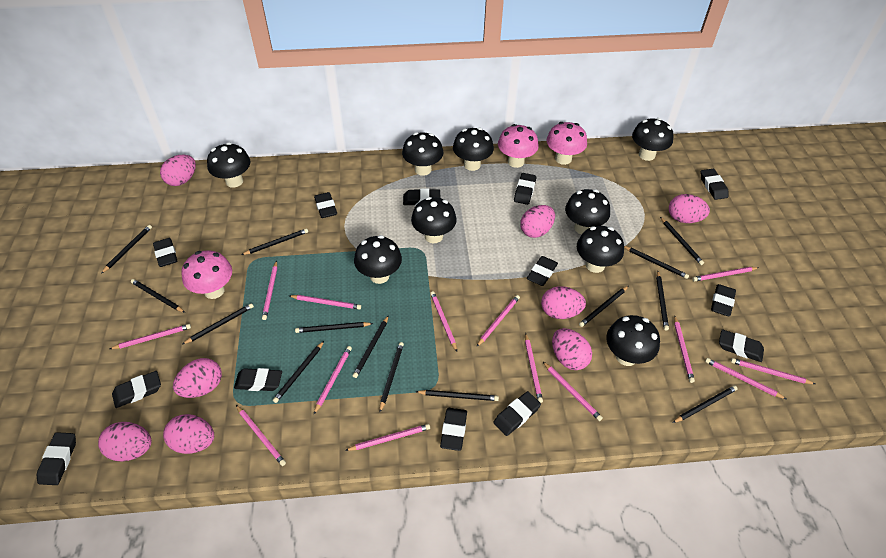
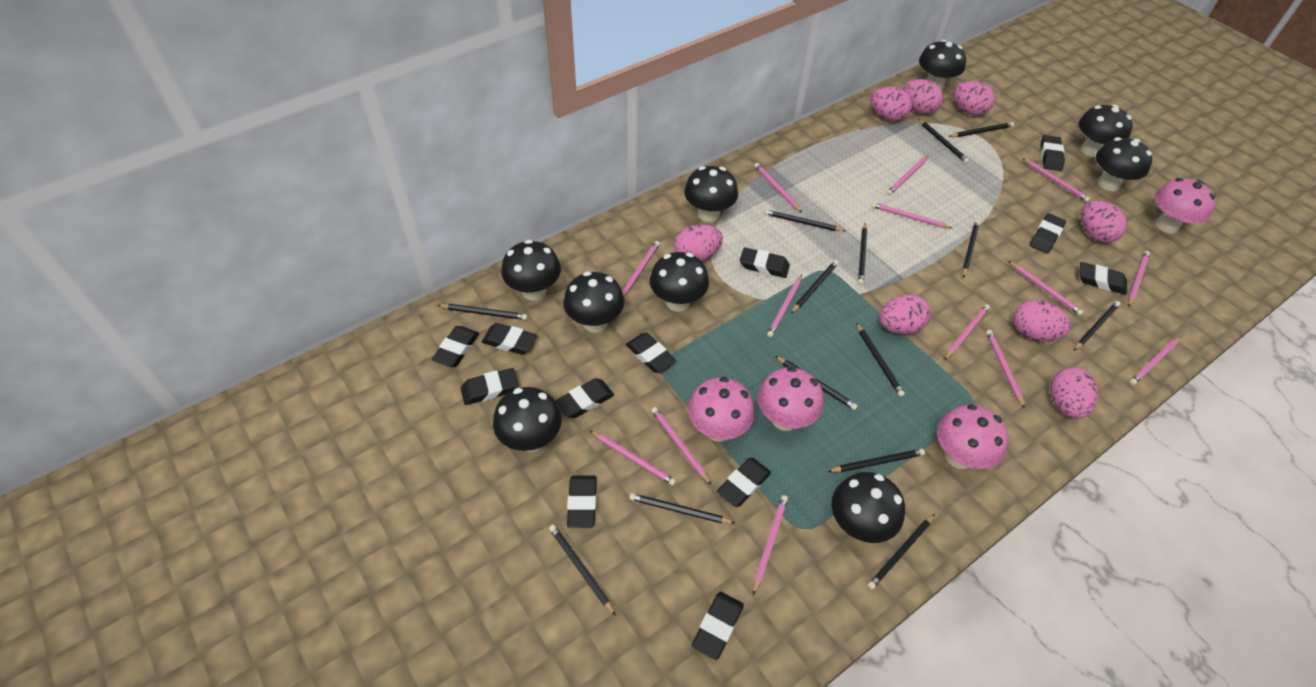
black eraser: [37,432,76,485] [112,371,161,408] [153,238,177,267] [234,368,282,391] [314,192,337,218] [403,189,440,206] [440,408,467,451] [493,391,541,436] [514,173,536,205] [527,256,558,286] [701,169,729,200] [711,284,736,316] [719,330,764,362] = 13 -> [432,326,479,367] [461,368,519,405] [482,323,537,355] [555,378,614,418] [567,475,597,528] [626,332,676,373] [692,592,744,660] [717,458,771,507] [740,248,790,278] [1030,213,1066,254] [1041,135,1065,171] [1079,262,1127,295] = 12
pink mushroom: [181,250,232,299] [498,124,539,168] [546,122,587,165] = 3 -> [688,377,755,441] [757,367,824,431] [937,404,1008,469] [1155,178,1216,234] = 4

